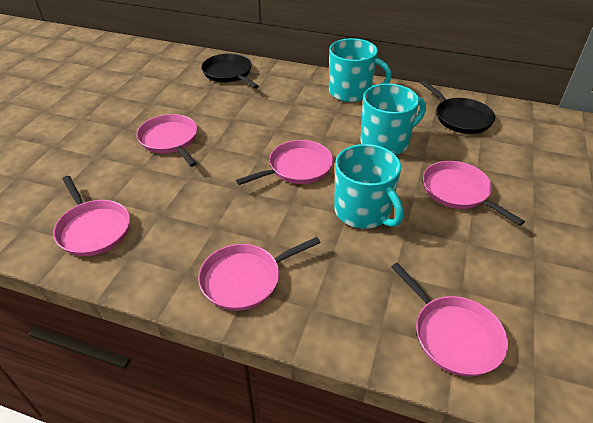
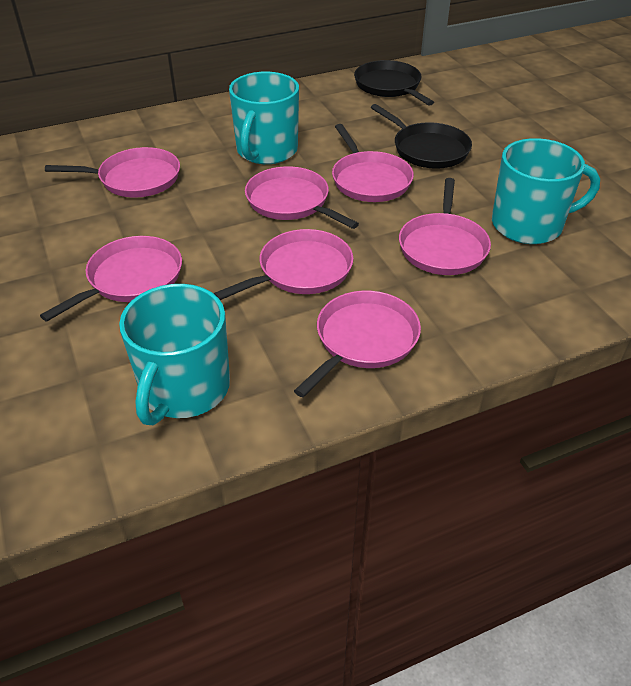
pink pan: [53,176,130,256] [136,114,197,167] [198,237,321,311] [236,140,333,185] [391,263,508,376] [423,161,525,226] = 6 -> [40,236,182,322] [45,147,180,197] [213,229,354,300] [245,166,359,229] [294,291,421,397] [332,124,414,202] [399,178,491,275] = 7

